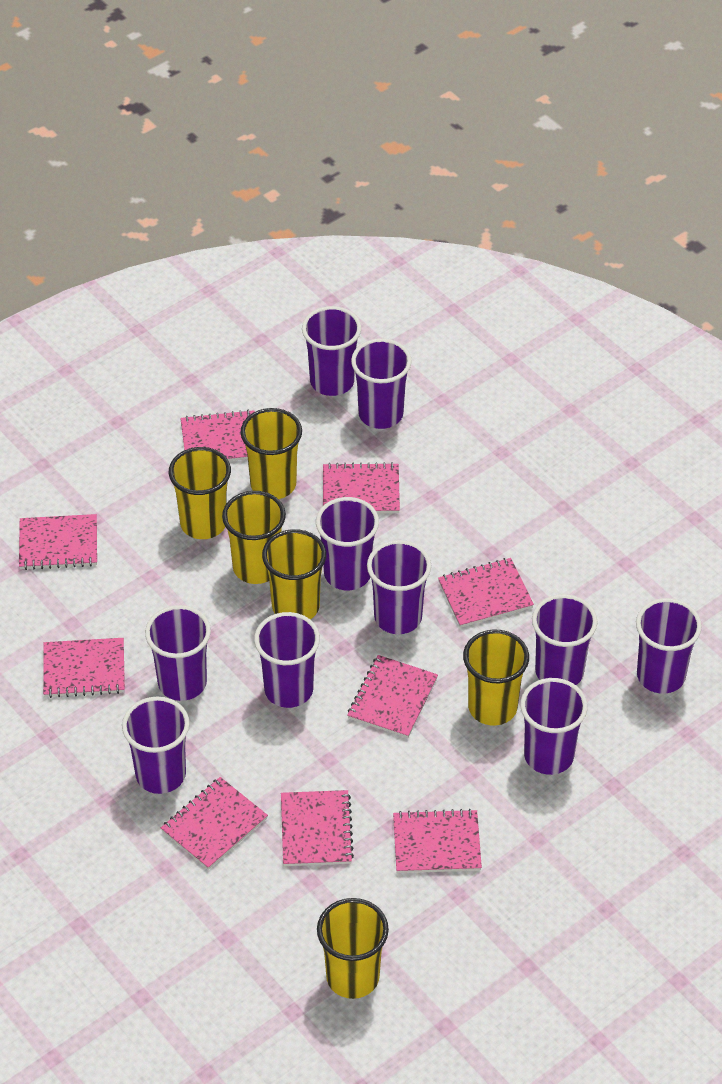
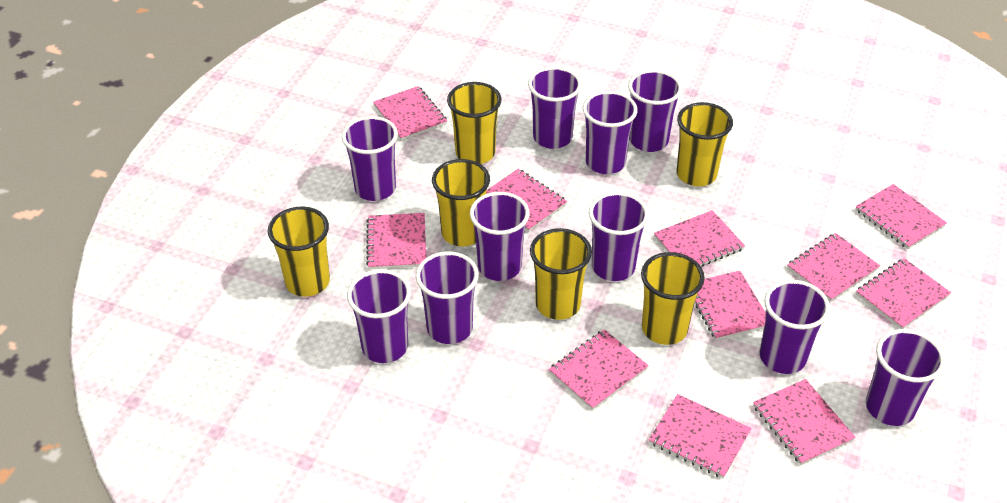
pink notebook: [19,514,97,570] [43,638,125,698] [161,777,268,870] [180,410,255,461] [281,790,354,866] [323,462,400,513] [347,655,438,738] [393,809,482,873] [438,558,534,628] = 9 -> [366,213,426,269] [373,86,447,141] [486,169,567,232] [549,329,649,410] [649,394,751,478] [654,210,745,267] [695,271,766,340] [753,379,856,465] [787,233,880,302] [855,184,947,249] [856,258,951,329] = 11

